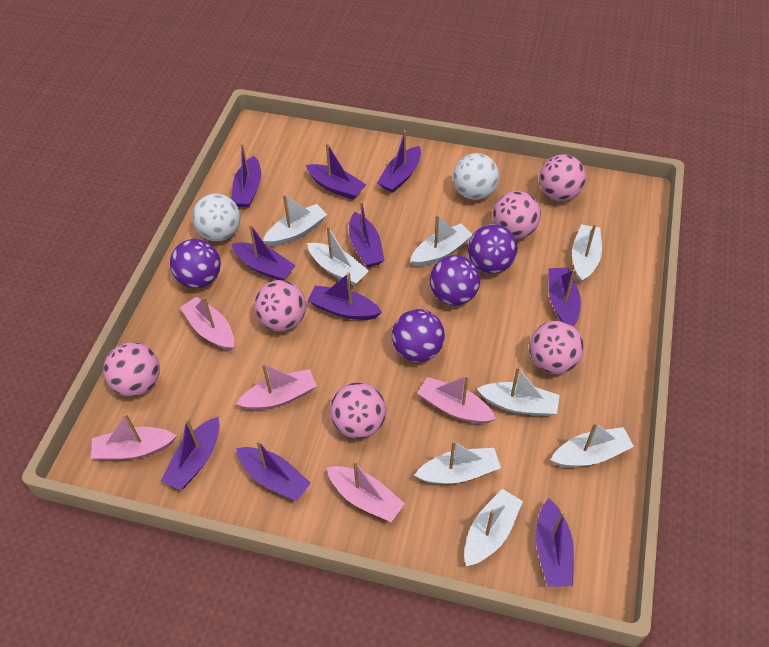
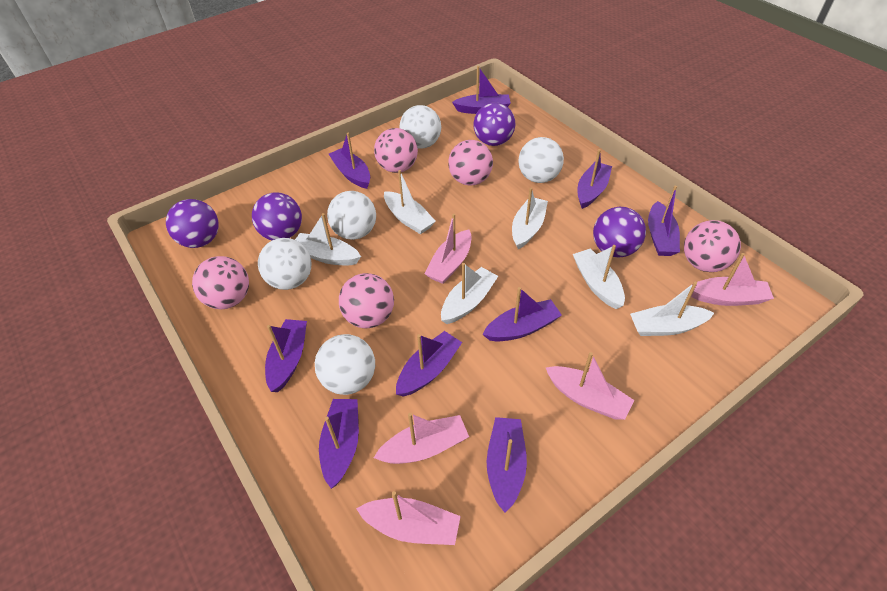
pink ball: [103,342,160,397] [254,280,306,331] [330,382,386,439] [493,191,541,239] [529,321,584,374] [539,154,586,201] = 6 -> [192,256,249,309] [339,273,394,328] [374,128,418,173] [448,140,493,186] [684,220,741,272] = 5
purple boat: [161,417,220,490] [232,143,261,208] [232,224,296,280] [236,440,311,501] [306,143,366,200] [308,272,382,320] [349,201,384,267] [377,130,421,193] [536,498,574,587] [549,267,581,326] = 10 -> [265,319,307,392] [319,399,359,489] [329,133,370,189] [396,331,462,397] [452,66,511,114] [482,287,562,342] [487,417,527,513] [578,149,612,209] [648,186,680,256] = 9
white ball: [192,194,240,241] [453,153,499,200] = 2 -> [258,238,311,290] [315,334,375,395] [327,191,376,240] [400,105,441,149] [518,137,564,183] = 5
white boat: [263,194,327,246] [307,226,369,286] [410,215,473,267] [414,441,501,484] [464,489,523,566] [477,367,560,416] [551,422,634,467] [572,224,602,282] = 8 -> [295,213,361,265] [384,170,436,234] [441,263,498,324] [512,188,548,249] [573,245,625,309] [630,282,714,336] = 6

